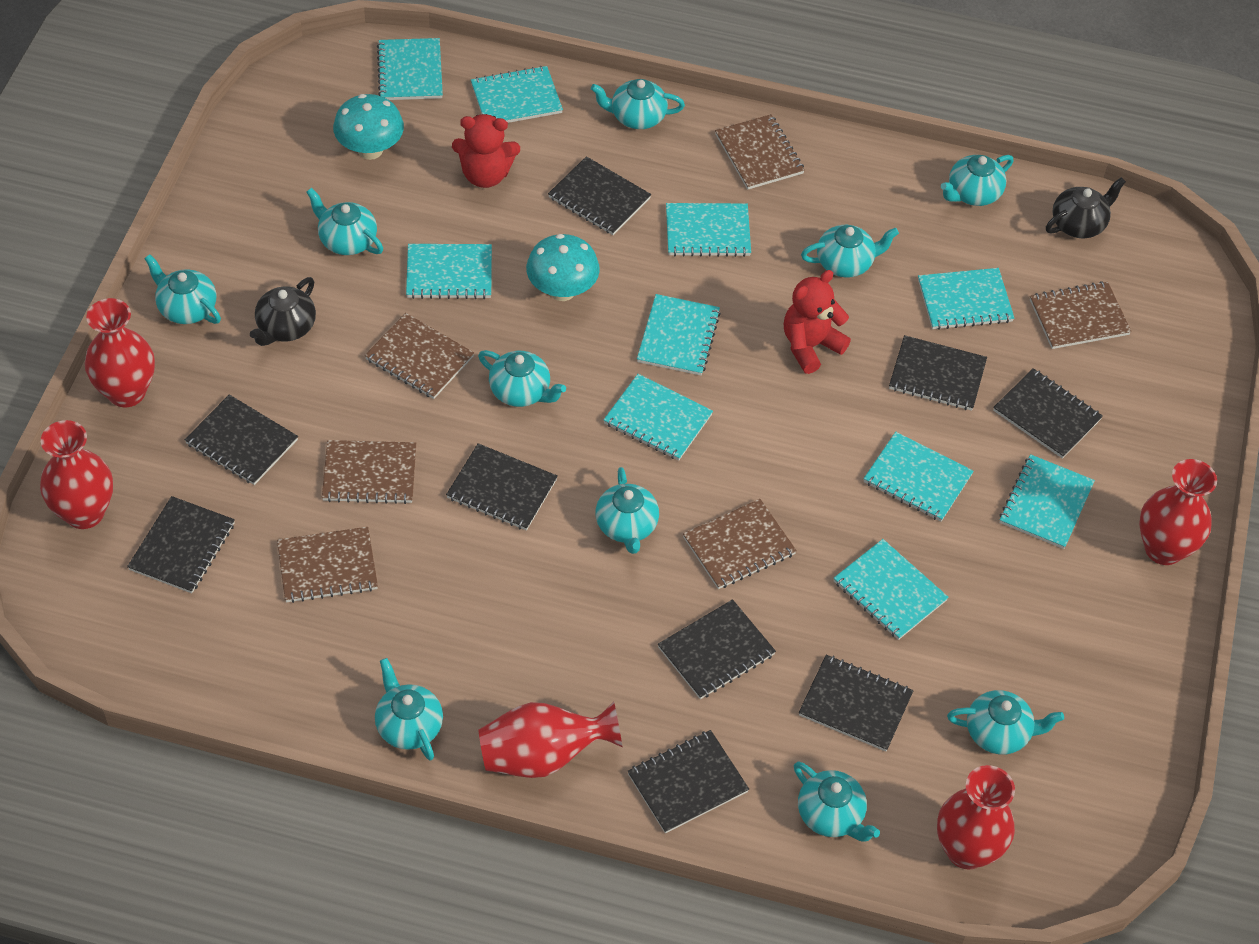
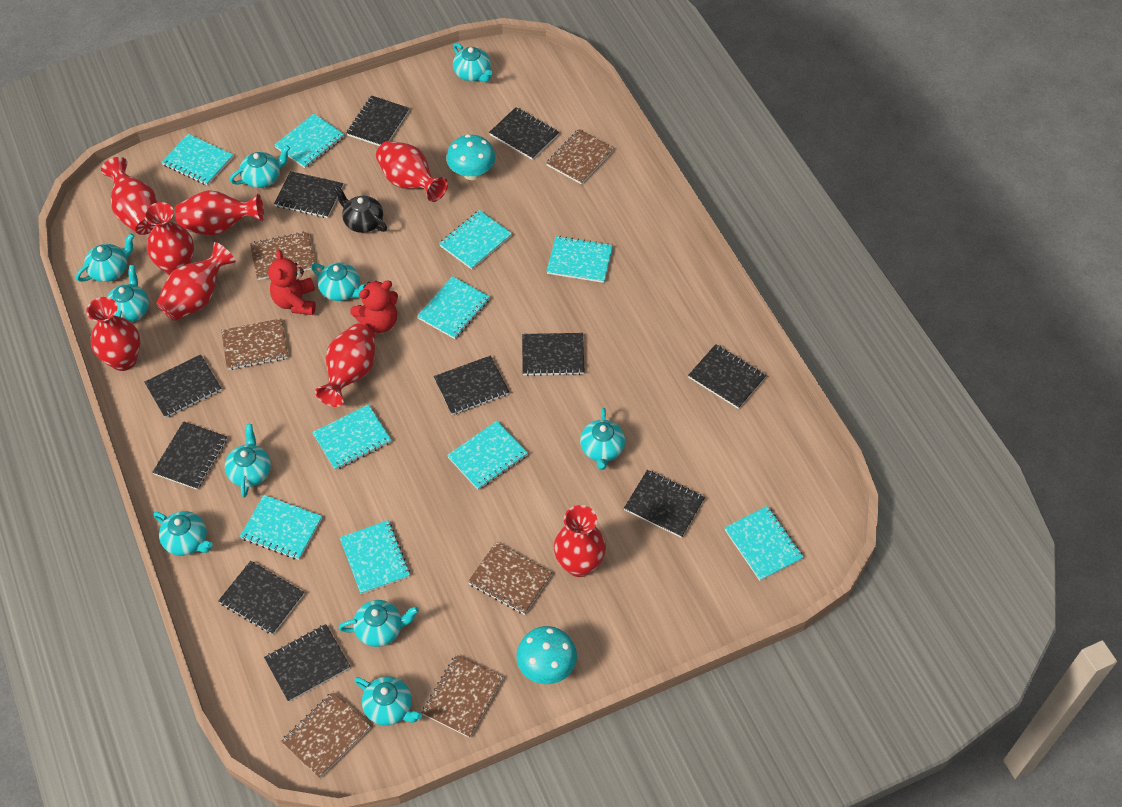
black notebook: [127,496,235,593] [185,394,298,485] [446,443,558,531] [548,156,651,235] [627,730,749,834] [658,599,776,699] [799,655,913,751] [889,335,987,411] [993,368,1103,459] = 9 -> [144,354,221,418] [152,421,227,490] [218,561,304,635] [264,624,350,702] [274,171,343,218] [346,96,409,146] [434,355,509,415] [489,107,559,160] [522,333,585,376] [624,470,705,538] [688,344,766,409] = 11
black teapot: [250,277,316,346] [1046,177,1126,238] = 2 -> [334,186,387,233] = 1
red vase: [40,420,113,529] [85,298,155,407] [478,702,622,778] [937,765,1015,870] [1139,459,1217,565] = 5 -> [86,297,140,371] [101,157,158,235] [144,202,194,275] [156,242,236,321] [175,190,264,235] [315,324,375,407] [376,141,448,202] [554,505,606,577] = 8

